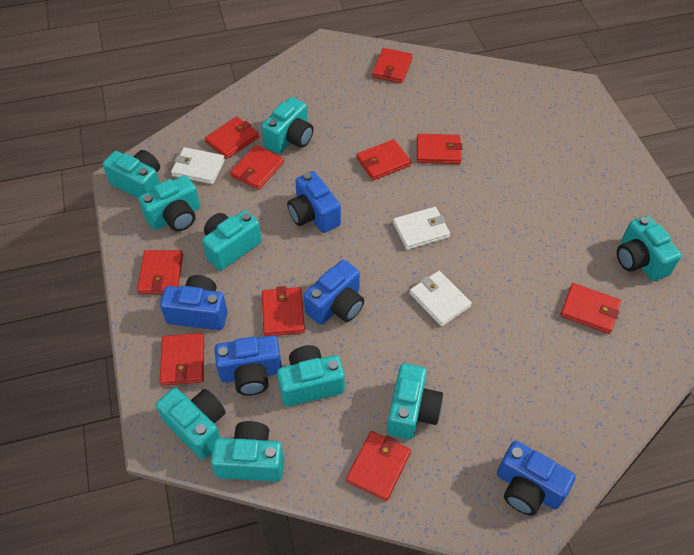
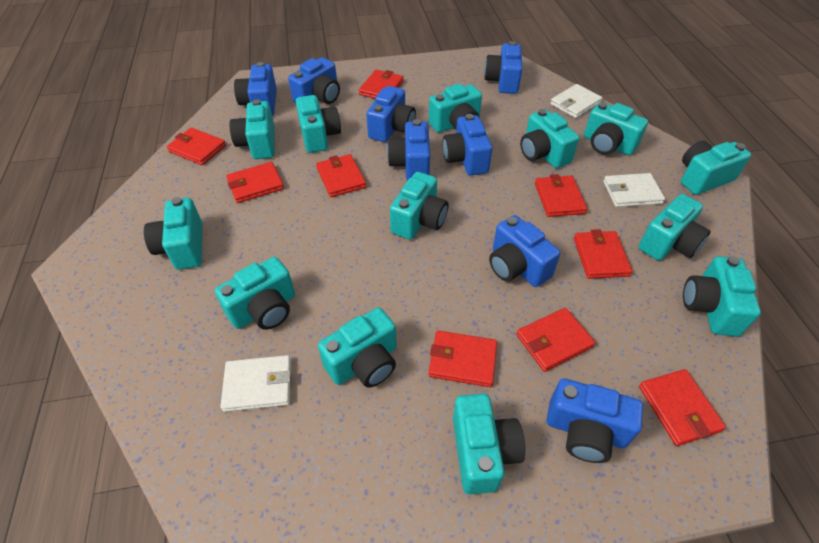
blue camera: [160,275,228,330] [214,335,282,396] [287,171,341,233] [303,260,364,325] [497,441,576,516] = 5 -> [234,62,277,116] [288,57,340,104] [366,86,416,142] [387,119,430,181] [442,114,492,175] [484,41,523,94] [489,215,560,287] [547,378,643,463] = 8
red wallet: [137,250,183,294] [160,333,204,386] [205,116,259,159] [230,145,284,190] [262,286,305,336] [346,431,411,501] [356,139,411,180] [372,48,413,83] [417,134,462,164] [560,283,621,334] = 10 -> [167,128,226,165] [226,162,284,203] [316,154,366,197] [359,70,404,99] [428,331,497,387] [516,308,595,372] [535,174,587,217] [574,229,632,279] [639,369,726,446] = 9
turquoise camera: [103,150,160,199] [139,175,200,231] [156,388,226,459] [202,210,262,271] [210,421,284,482] [262,97,314,154] [277,345,345,407] [387,363,443,440] [617,216,682,281] = 9 -> [144,197,202,270] [215,257,295,330] [229,99,275,159] [296,95,341,153] [318,308,397,388] [390,172,448,240] [429,84,482,133] [453,394,525,494] [520,109,579,168] [584,102,648,155] [639,194,711,261] [681,140,751,195] [683,256,761,337] = 13

